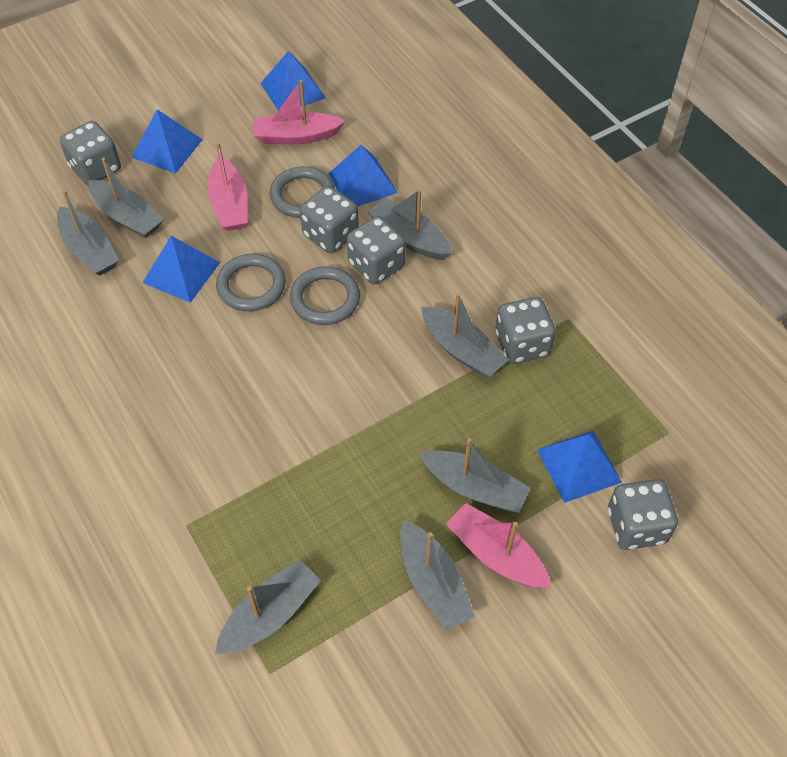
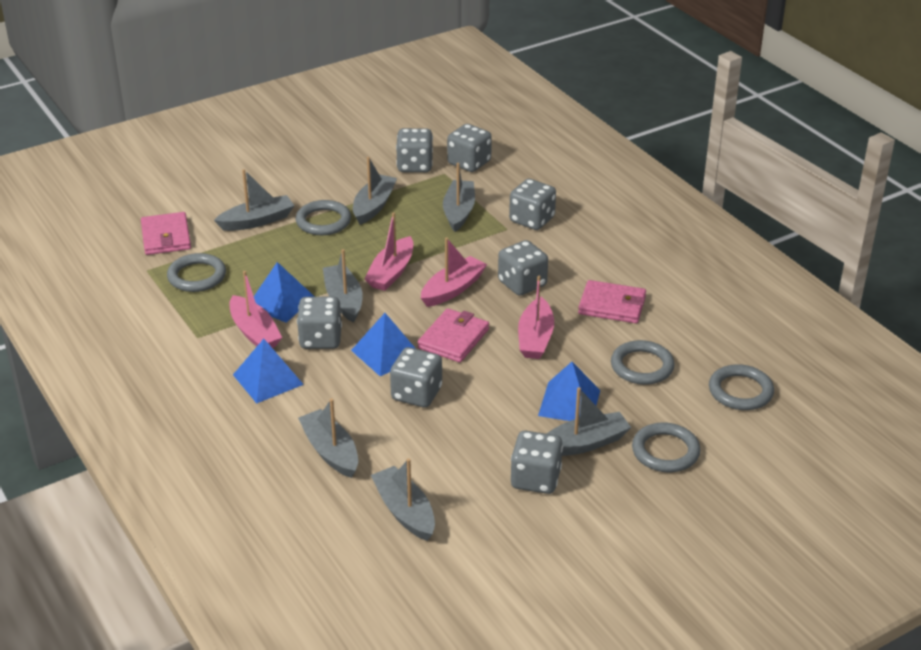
blue pyramid: [131,109,203,174] [142,236,220,303] [260,51,325,111] [328,145,397,207] [537,431,622,503] = 5 -> [233,339,304,404] [254,262,315,323] [351,313,416,376] [538,362,600,421] = 4
grey dice: [60,121,121,185] [300,186,359,253] [347,216,406,285] [495,297,556,364] [608,479,678,550] = 5 -> [297,297,342,349] [390,347,442,407] [396,128,433,172] [447,124,492,172] [498,240,548,296] [509,179,556,230] [511,431,563,494] = 7
grey ring: [216,254,286,311] [270,166,335,218] [290,266,360,325] = 3 -> [167,253,226,292] [296,200,351,235] [611,340,675,385] [632,422,701,472] [709,364,774,410] = 5
pink boat: [208,142,248,231] [253,80,345,144] [446,503,551,588] = 3 -> [230,271,282,348] [364,212,413,291] [421,237,487,307] [518,276,554,359] = 4
pink wallet: none = 0 -> [141,212,191,255] [418,308,489,362] [578,280,646,323] = 3

